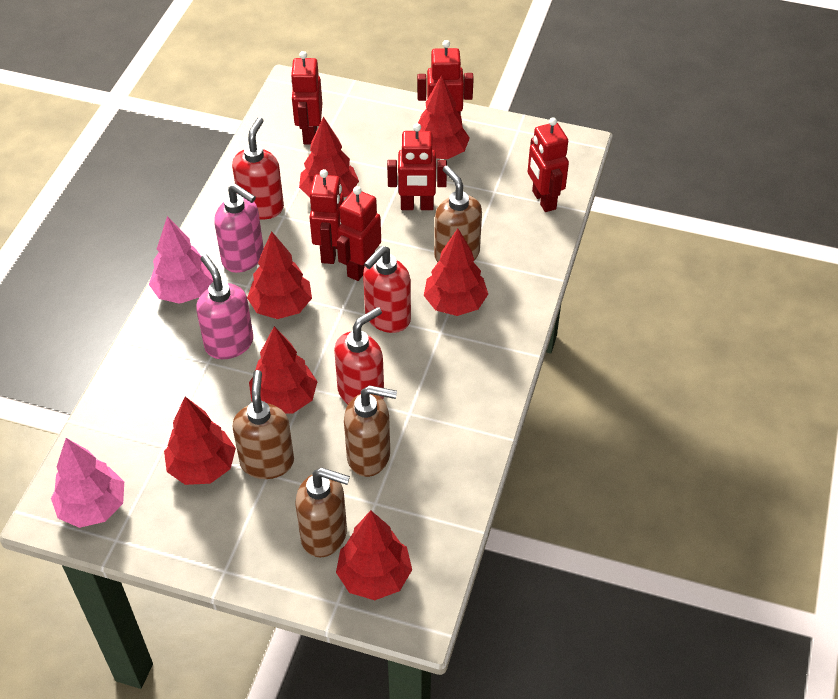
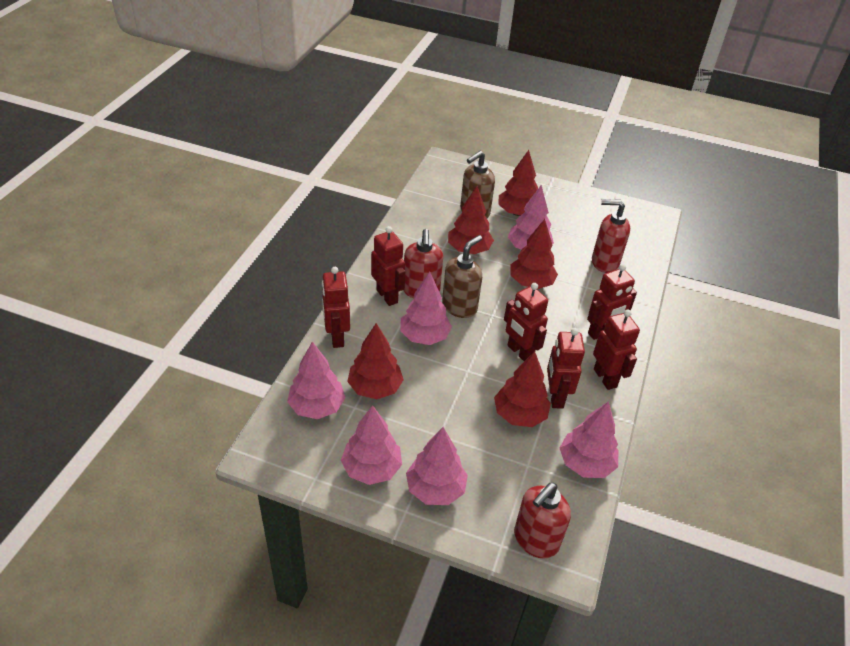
brown soap dispenser: [233,370,294,479] [295,468,350,558] [344,385,397,477] [434,166,482,262] = 4 -> [442,235,482,318] [460,151,495,218] = 2
pink soap dispenser: [196,254,253,359] [214,184,264,273] = 2 -> none = 0
pink tree: [51,438,124,528] [149,216,213,304] = 2 -> [287,342,345,419] [341,405,402,485] [400,272,452,345] [406,427,468,505] [508,185,554,250] [560,401,618,478] = 6
red tree: [164,397,236,485] [247,231,312,319] [249,326,318,414] [299,117,359,198] [336,510,412,600] [418,75,470,159] [424,229,488,316] = 7 -> [347,323,404,399] [448,186,494,254] [494,351,551,427] [498,150,538,216] [510,219,558,289] = 5

